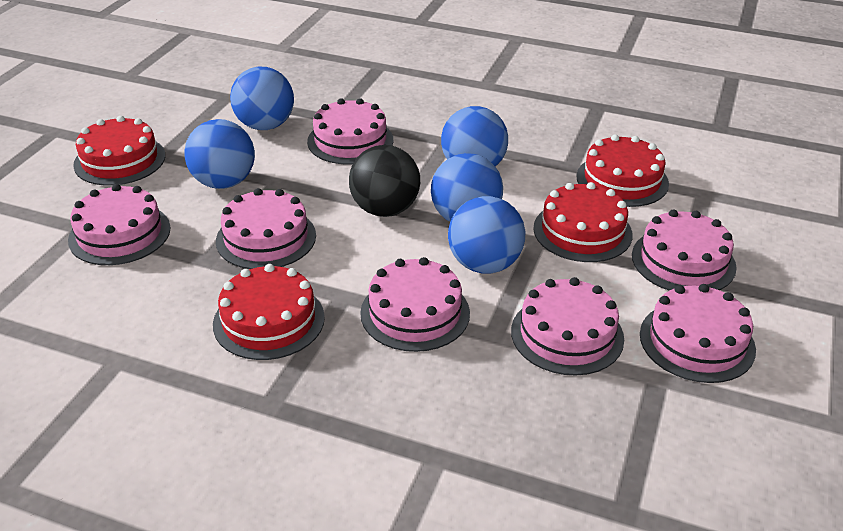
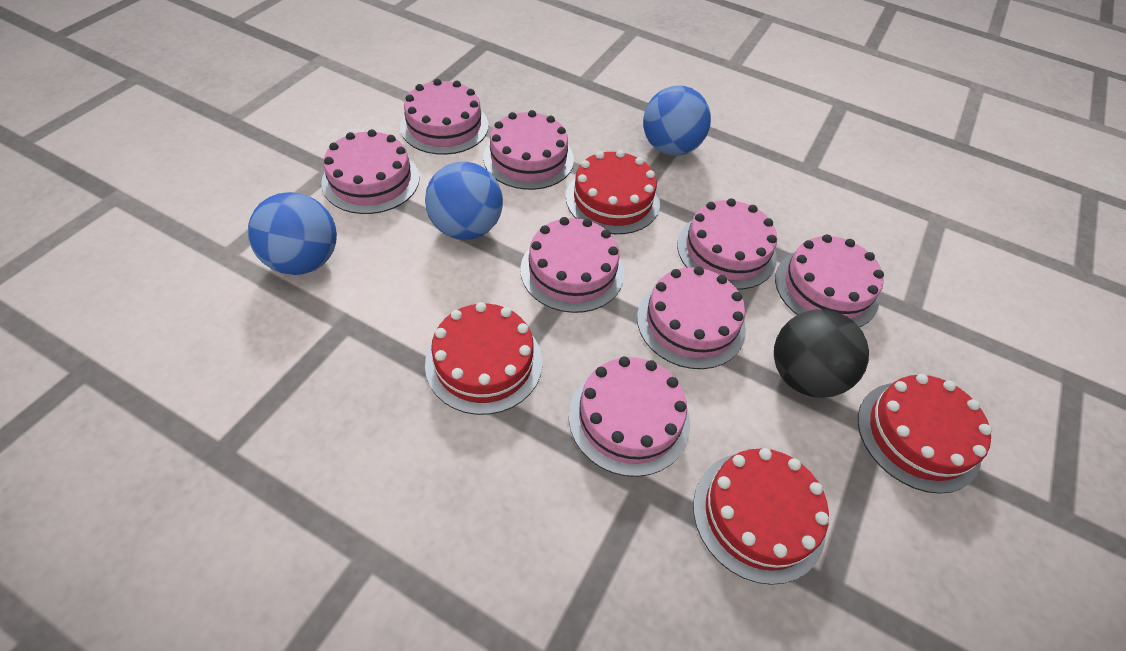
blue ball: [185,119,255,189] [230,67,294,130] [431,153,503,222] [441,106,508,166] [448,196,525,274] = 5 -> [248,192,337,275] [425,161,503,240] [643,86,711,156] = 3
pink cake: [68,184,171,265] [216,188,316,269] [307,98,393,165] [360,257,470,352] [511,277,624,376] [632,209,737,291] [640,284,756,383] = 7 -> [321,129,419,214] [400,79,488,155] [483,110,574,190] [520,217,624,313] [569,356,690,477] [637,266,746,369] [677,198,777,290] [775,234,884,327] = 8

